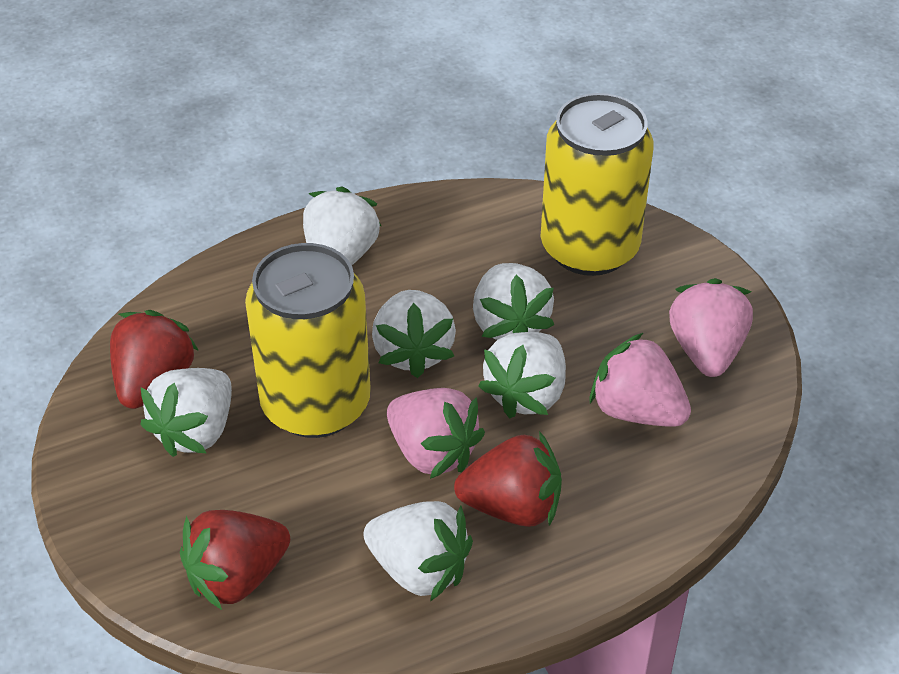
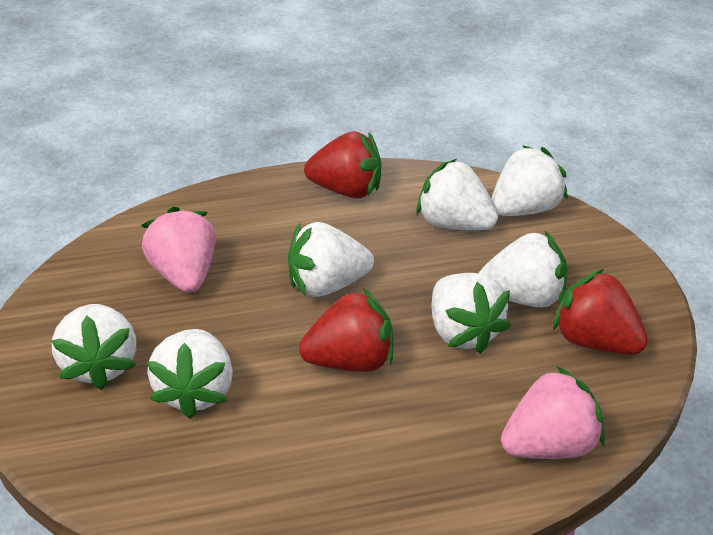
pink strawberry: [387,388,485,479] [590,333,691,427] [669,278,753,377] = 3 -> [141,207,216,293] [501,366,605,459] = 2
white strawberry: [140,368,232,457] [303,187,381,265] [363,501,473,602] [372,290,456,378] [473,263,554,340] [478,332,566,419] = 6 -> [51,304,136,390] [146,329,233,419] [288,222,374,297] [416,159,498,230] [432,273,511,354] [478,231,568,307] [491,145,568,216] = 7
yellow can: [245,243,371,438] [541,93,653,276] = 2 -> none = 0

